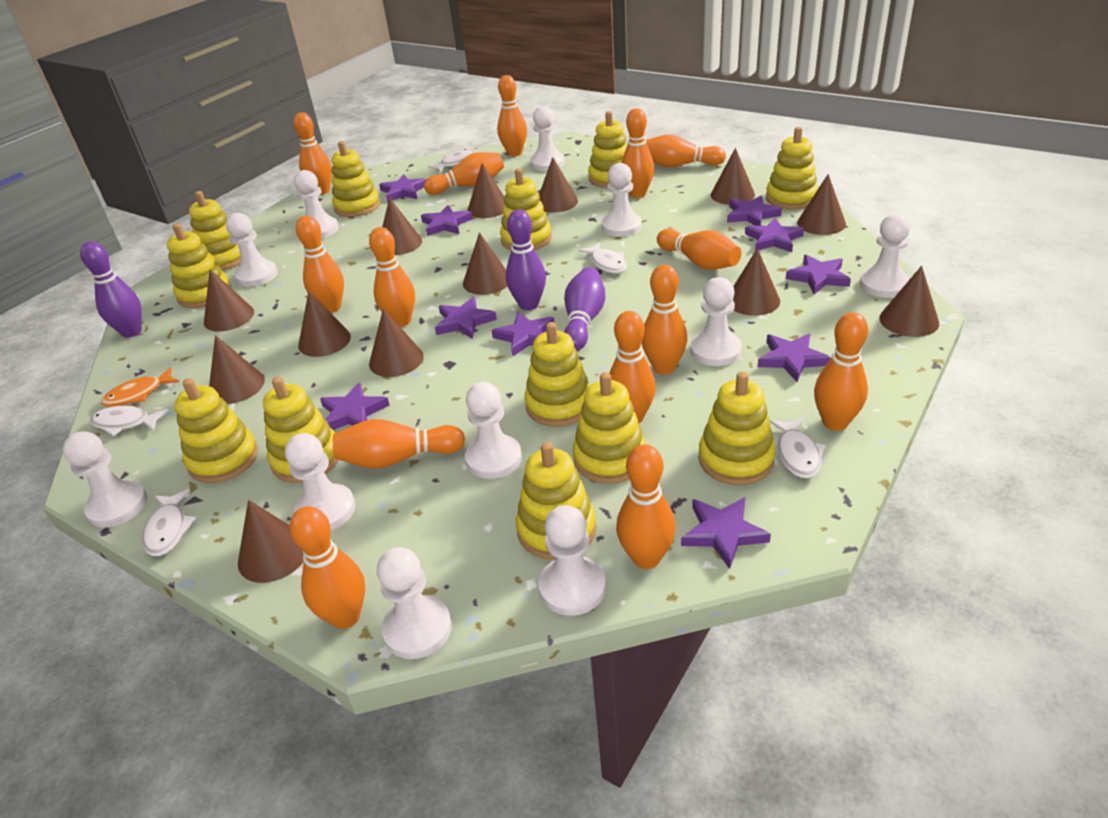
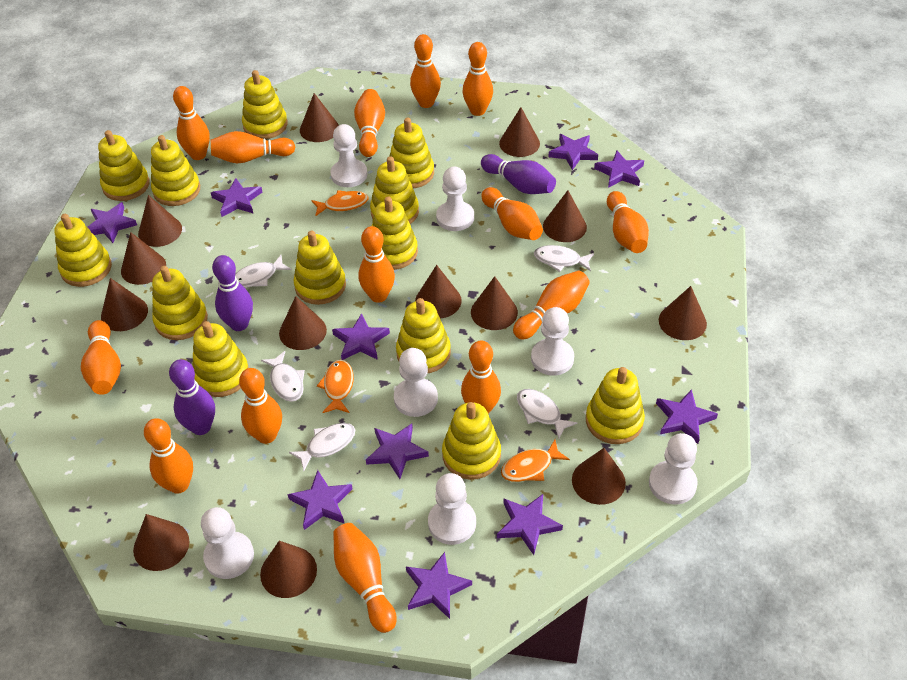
orange fish: [101,367,179,407] = 1 -> [311,190,369,217] [317,360,354,413] [501,440,570,482] = 3
white pawn: [63,431,147,527] [226,213,278,287] [285,433,356,531] [294,170,339,239] [377,547,452,659] [465,382,522,479] [530,106,565,171] [538,505,606,616] [601,163,642,237] [691,277,742,366] [860,213,911,298] = 11 -> [201,507,254,579] [331,124,367,187] [394,348,438,417] [428,473,476,545] [436,167,474,231] [531,307,574,376] [649,433,698,504] = 7
yellow stacking toy: [167,223,231,308] [175,378,258,483] [189,191,241,271] [263,377,339,483] [331,141,380,217] [500,168,552,250] [516,442,597,560] [524,322,590,427] [573,372,646,484] [588,111,628,188] [698,371,776,485] [766,127,818,210] = 12 -> [54,214,112,287] [98,130,150,201] [151,135,200,206] [152,266,208,340] [192,321,249,397] [242,70,288,139] [294,230,346,305] [370,156,419,224] [372,197,418,270] [389,118,434,188] [396,298,451,373] [442,402,501,480] [586,367,645,444] = 13

